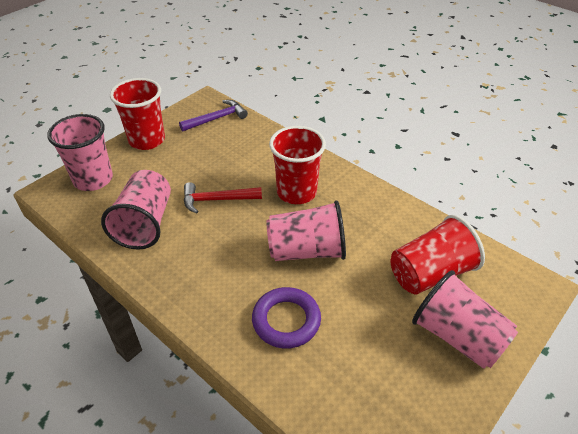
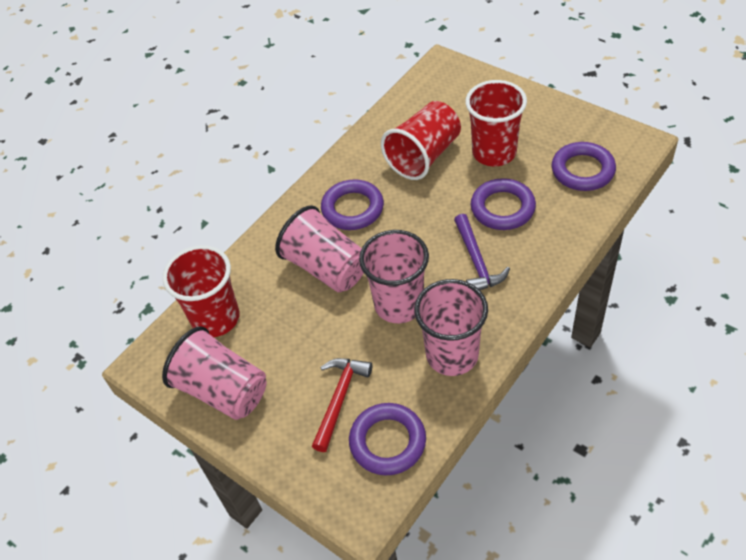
purple ring: [252,287,321,349] = 1 -> [321,179,384,230] [349,403,426,475] [471,178,536,230] [552,142,616,191] = 4

